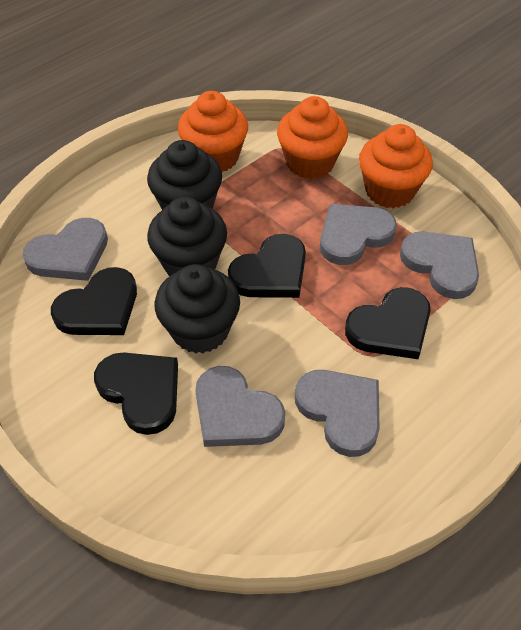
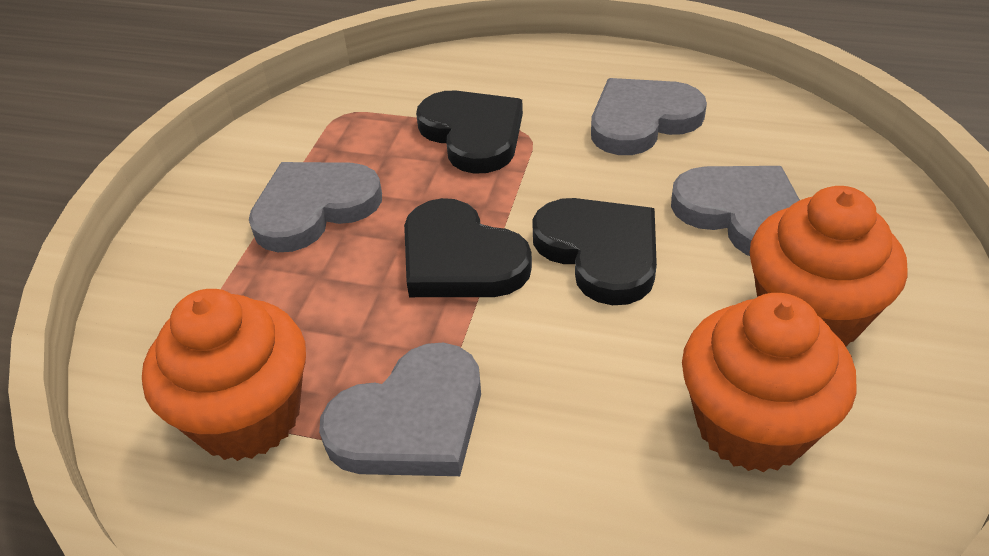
black cupcake: [147,140,222,210] [147,197,227,276] [155,264,240,354] = 3 -> none = 0
black heart: [51,267,137,335] [94,352,178,435] [228,234,306,298] [345,287,431,359] = 4 -> [404,198,532,297] [416,91,523,174] [532,198,657,305] = 3
grey heart: [22,218,108,281] [195,366,285,447] [295,370,380,457] [320,204,397,265] [400,231,479,299] = 5 -> [249,162,382,252] [319,343,481,476] [591,78,707,155] [671,166,800,256] = 4

